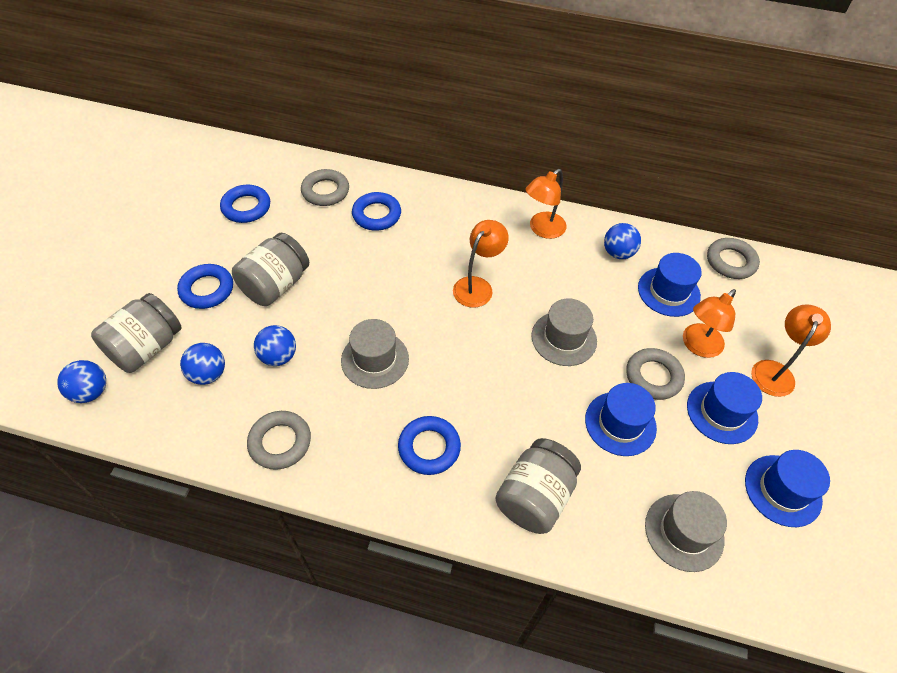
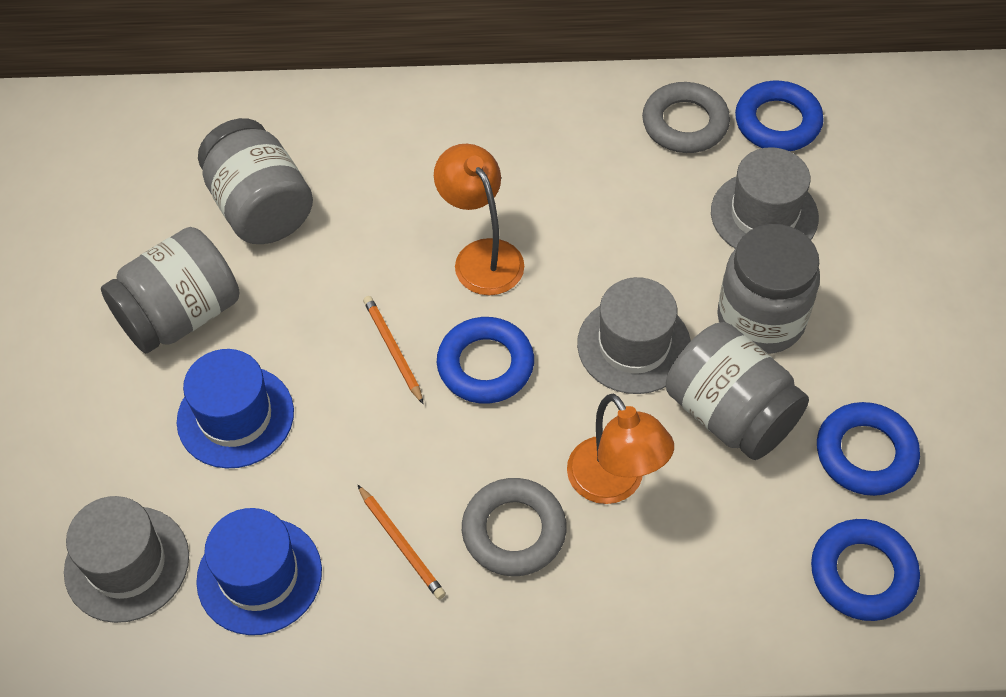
blue ball: [57,360,106,403] [180,343,225,385] [254,325,296,366] [604,223,641,259] = 4 -> none = 0
blue hat: [585,383,657,456] [638,253,702,317] [687,372,762,444] [745,450,830,527] = 4 -> [177,349,294,469] [196,508,322,635] = 2
grey jar: [91,293,182,373] [232,233,309,306] [495,438,581,534] = 3 -> [101,227,240,353] [198,118,313,244] [666,322,809,460] [717,224,820,354] = 4
grey ring: [247,411,311,470] [301,169,349,206] [626,348,685,400] [707,238,760,279] = 4 -> [462,478,567,576] [642,82,730,153] = 2
orange lamp: [453,220,509,308] [526,169,567,239] [683,289,736,358] [751,304,831,397] = 4 -> [434,144,524,295] [567,393,674,504] = 2
orange pencil: none = 0 -> [358,485,446,600] [363,296,423,404] = 2

